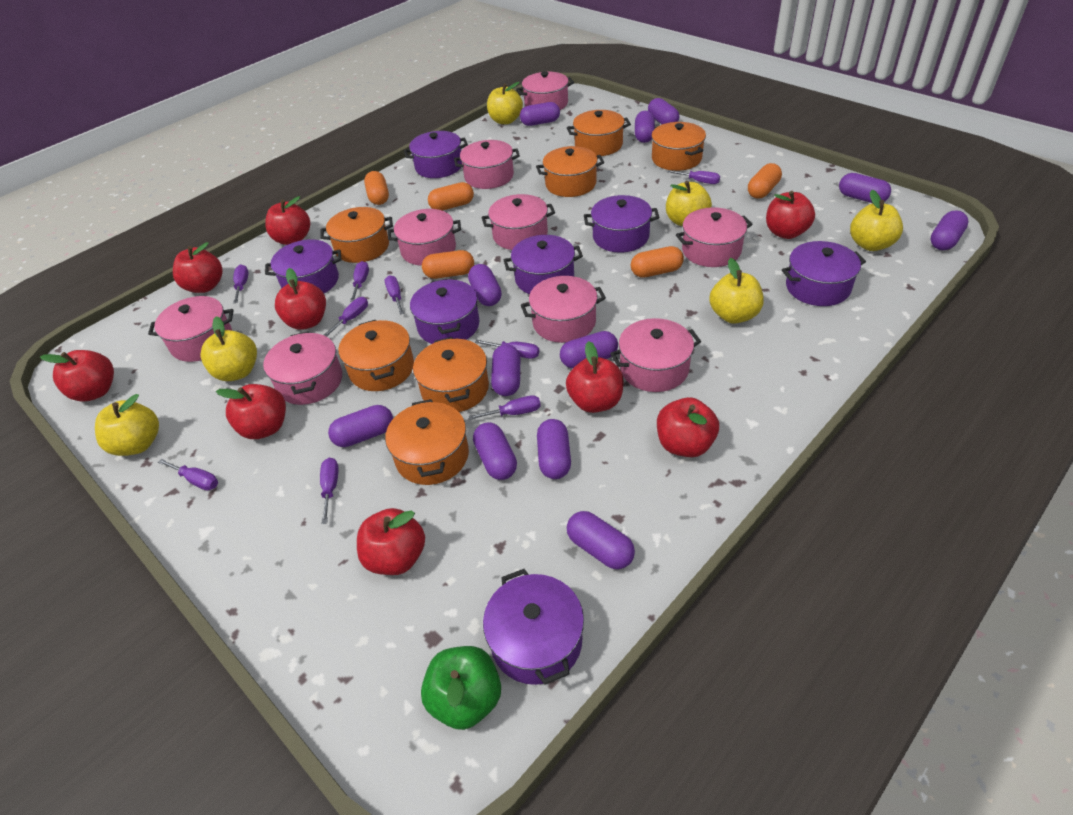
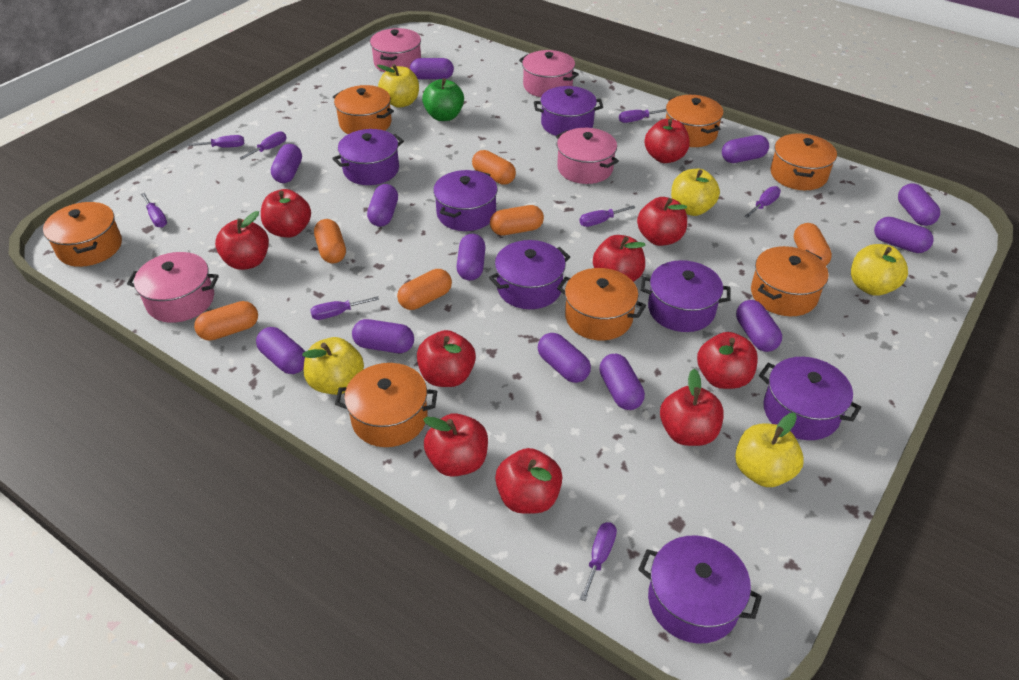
orange capsule: [364,171,389,205] [422,250,474,279] [428,182,474,211] [631,246,684,278] [748,163,782,199] = 5 -> [194,301,258,341] [314,219,346,264] [397,269,452,310] [472,150,516,185] [490,205,544,235] [794,223,832,265] = 6
pink pot: [148,296,234,362] [263,332,342,405] [388,209,461,266] [454,140,520,189] [482,194,555,250] [517,72,574,110] [521,276,606,343] [610,318,701,392] [676,207,753,267] = 9 -> [127,252,219,323] [370,28,421,72] [519,50,579,97] [556,128,619,184] = 4
purple screwdriver: [158,459,218,491] [233,265,249,304] [320,458,339,524] [324,297,368,337] [350,261,369,301] [385,275,404,315] [469,395,541,420] [475,340,539,359] [668,170,720,184] = 9 -> [141,193,167,227] [187,135,244,148] [239,131,286,160] [310,296,379,320] [580,205,636,227] [580,522,617,601] [619,109,666,123] [745,186,781,218] = 8
red apple: [40,350,114,402] [173,242,223,293] [216,384,286,439] [265,196,310,245] [275,268,326,330] [357,508,425,575] [566,341,624,413] [657,397,719,457] [766,191,815,239] = 9 -> [215,211,269,270] [261,189,311,237] [417,330,476,387] [423,413,488,477] [495,448,563,514] [593,235,646,282] [637,197,687,246] [644,119,690,163] [660,369,724,446] [697,332,758,389] = 10
yellow apple: [95,394,159,456] [201,316,257,381] [487,82,523,124] [666,181,712,226] [709,258,764,324] [850,190,903,251] = 6 -> [302,337,364,395] [377,64,419,107] [671,169,720,216] [735,413,804,487] [851,244,908,296] = 5

